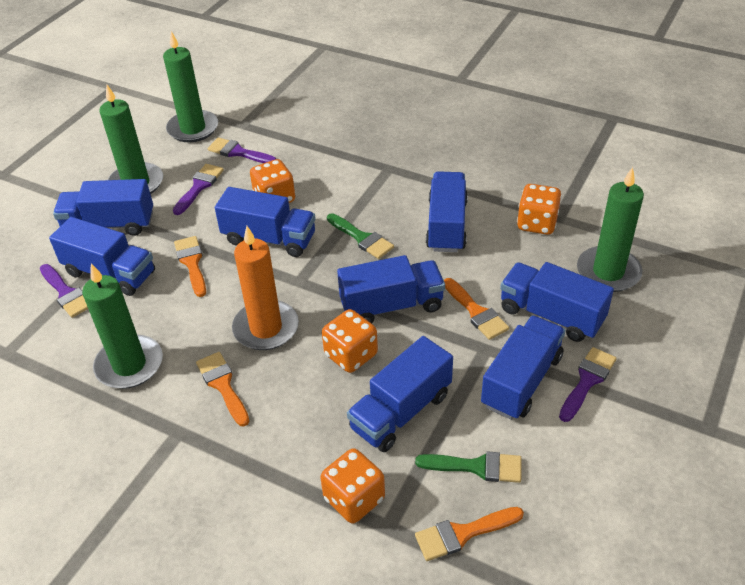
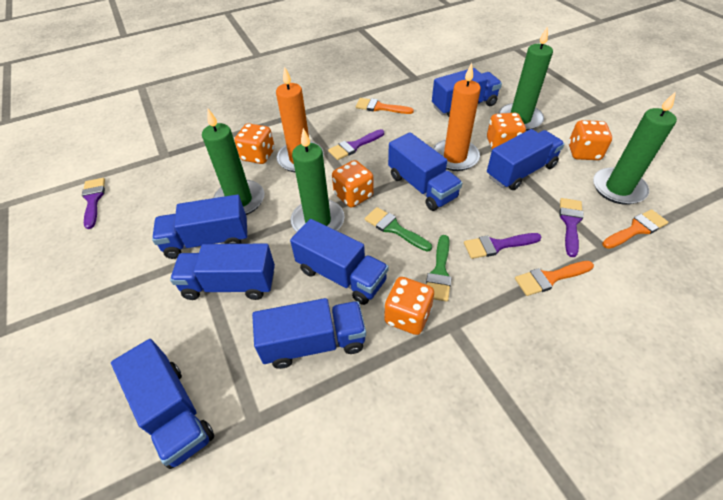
orange brush: [174,236,206,297] [196,352,250,427] [415,507,524,561] [444,278,509,340] = 4 -> [356,98,414,114] [515,261,594,296] [602,209,668,249] = 3
orange candle: [232,226,299,350] = 1 -> [276,66,324,172] [433,63,481,171] = 2
orange dice: [250,159,295,203] [320,448,385,523] [322,309,378,373] [517,184,562,235] = 4 -> [235,123,275,164] [332,160,374,208] [384,277,434,335] [487,113,526,149] [569,120,612,160] = 5

